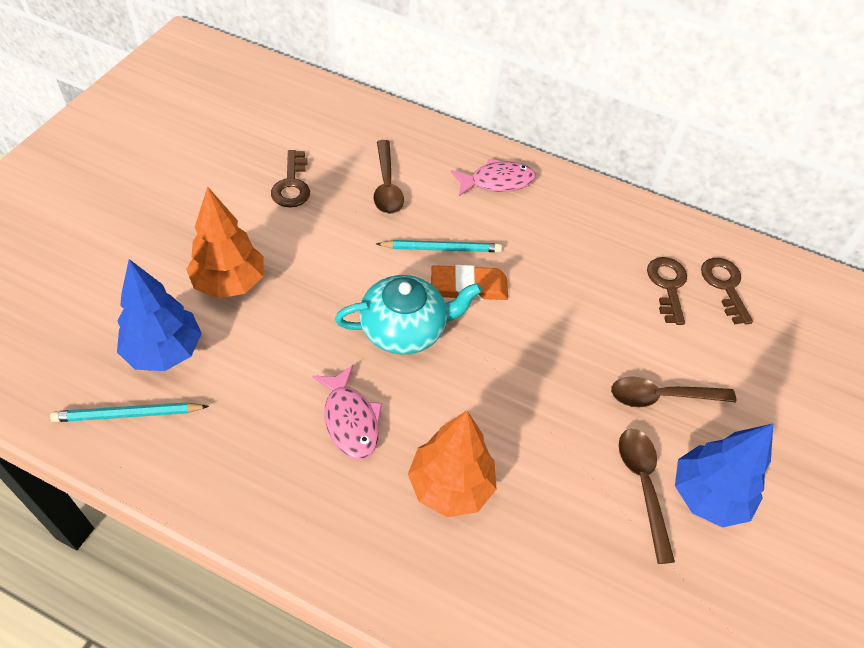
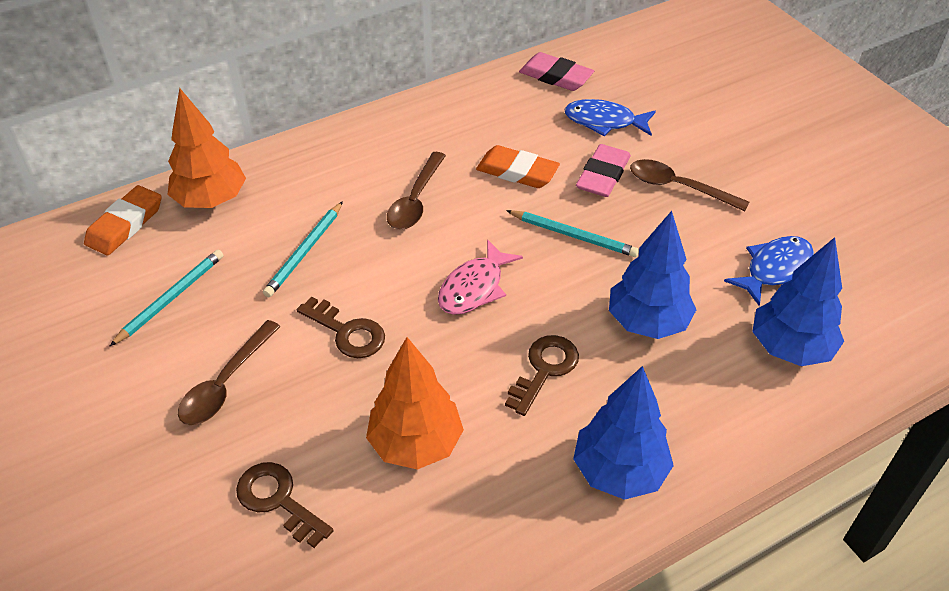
blue fish: none = 0 -> [564,99,656,136] [724,236,814,306] = 2
blue tree: [117,259,202,371] [675,424,773,528] = 2 -> [573,366,674,500] [609,211,696,339] [752,237,844,366] = 3
orange eraser: [431,265,508,300] = 1 -> [84,185,162,255] [476,145,560,188] = 2
pink eraser: none = 0 -> [519,52,594,91] [576,144,631,197] = 2
pink fish: [312,365,382,460] [451,158,536,196] = 2 -> [438,239,523,315] = 1
turquoise pencil: [50,402,209,422] [376,240,502,252] = 2 -> [109,250,223,347] [263,201,343,297] [506,210,639,257] = 3
turquoise teapot: [335,275,482,354] = 1 -> none = 0

